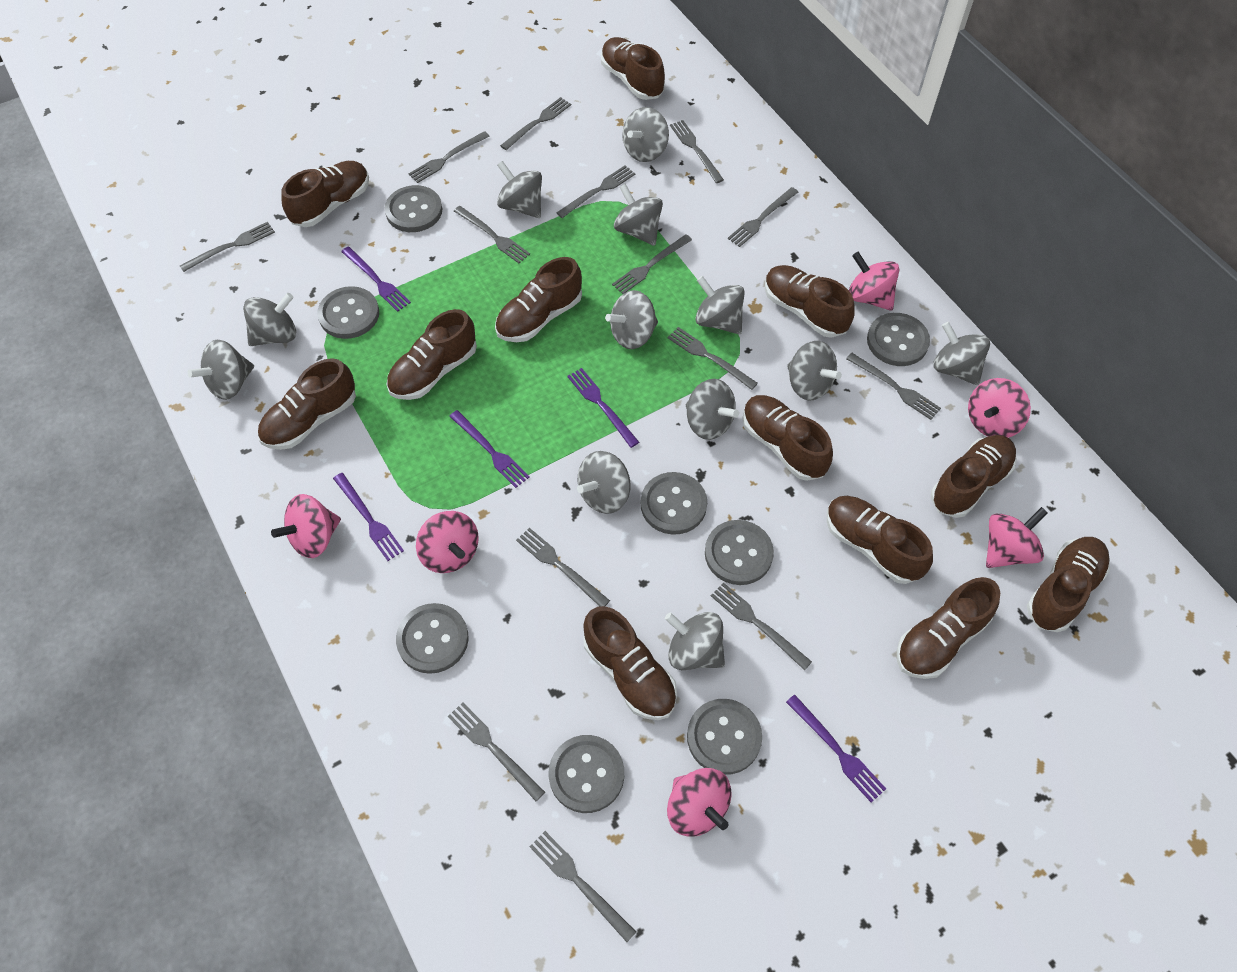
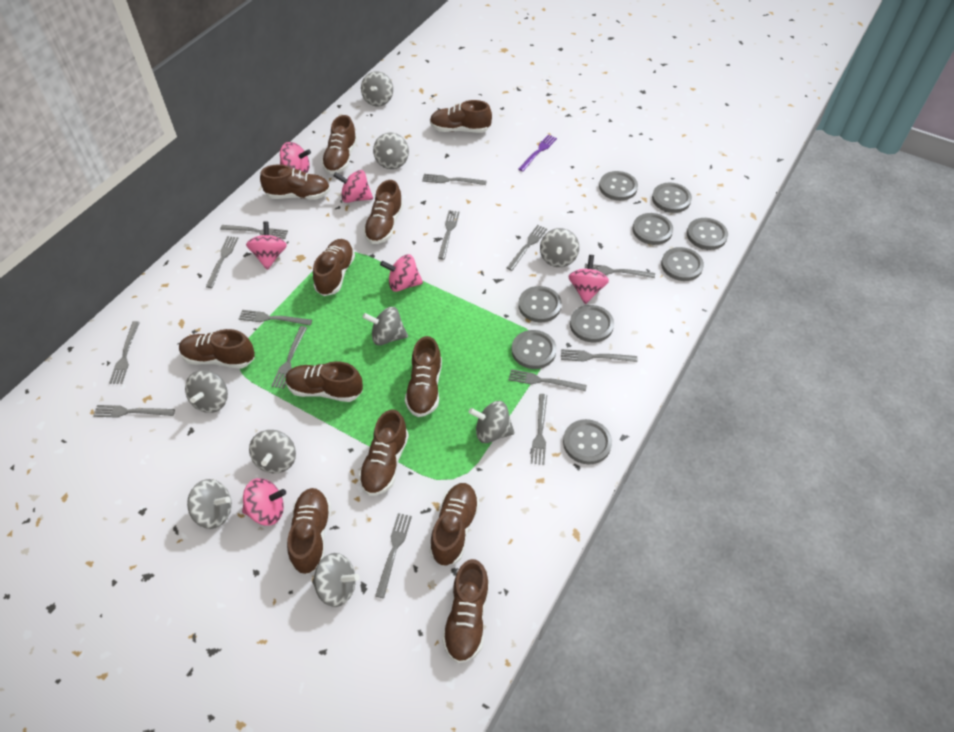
grey button: [317,286,379,339] [385,185,442,232] [396,603,469,674] [549,735,624,813] [641,472,707,535] [687,699,762,775] [705,520,774,585] [867,313,930,366] = 8 -> [511,330,557,369] [518,286,562,322] [563,419,612,464] [570,305,614,342] [599,171,638,201] [632,213,673,245] [652,183,692,213] [661,247,704,281] [687,218,728,250] = 9
grey spinning top: [188,340,254,400] [243,293,296,346] [497,161,542,218] [577,451,631,514] [605,290,658,349] [614,184,663,246] [622,107,669,162] [665,612,725,670] [686,379,739,440] [695,276,745,334] [787,341,842,400] [933,322,990,385] = 12 -> [185,370,228,413] [187,479,232,529] [249,430,296,473] [312,553,359,607] [361,71,393,106] [363,307,408,346] [373,132,409,169] [469,401,515,443] [540,228,579,267] = 9
purple fork: [333,473,404,561] [341,247,411,312] [449,410,530,488] [567,368,639,448] [786,695,886,803] = 5 -> [518,135,557,171] = 1

